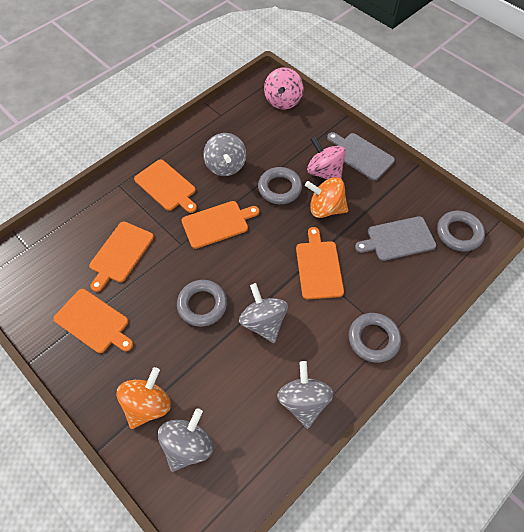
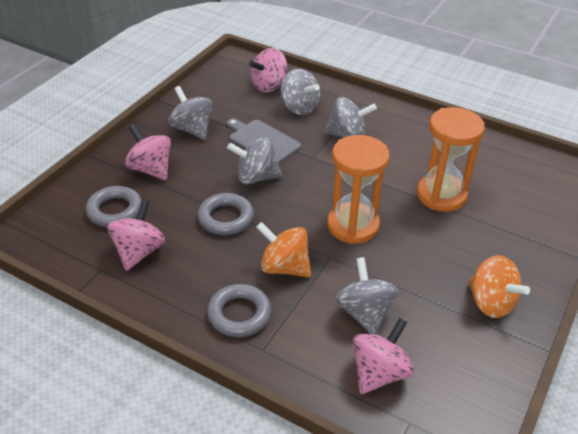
grey cutting board: [327,132,395,180] [355,216,436,261] = 2 -> [227,118,301,164] = 1
grey ring: [177,280,227,327] [258,167,302,204] [348,313,401,363] [437,211,485,252] = 4 -> [86,186,142,227] [198,193,254,235] [207,284,271,337] = 3
grey spinning top: [158,408,213,472] [203,133,246,176] [239,283,288,343] [277,361,334,429] = 4 -> [168,86,213,140] [227,137,282,184] [281,68,320,115] [324,97,377,138] [335,257,398,334] = 5
orange cutting board: [53,289,133,353] [89,222,154,292] [134,159,197,213] [182,201,259,249] [296,227,344,299] = 5 -> none = 0
orange hourglass: none = 0 -> [327,135,390,244] [417,107,485,212] = 2
pink spinning top: [264,68,303,109] [307,137,346,180] = 2 -> [107,199,165,271] [125,124,171,180] [249,48,287,92] [352,318,414,394] = 4

